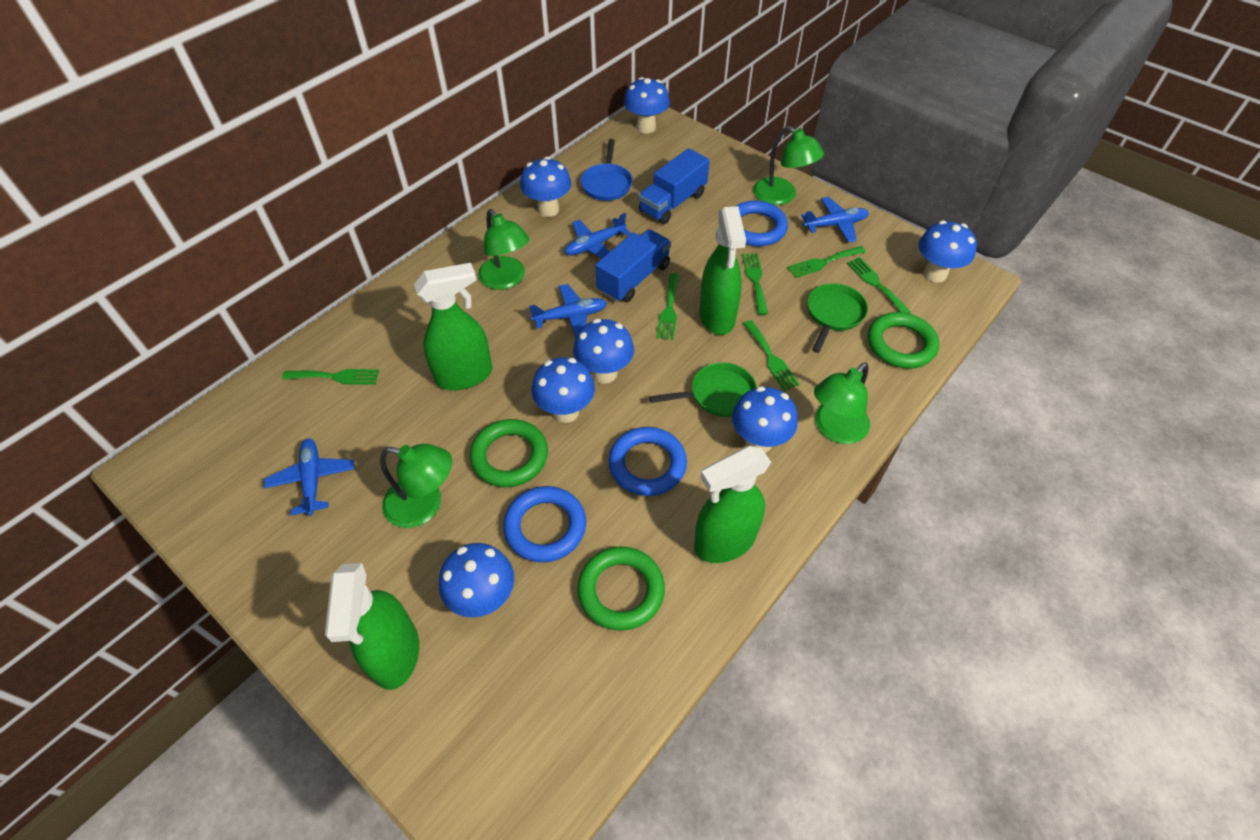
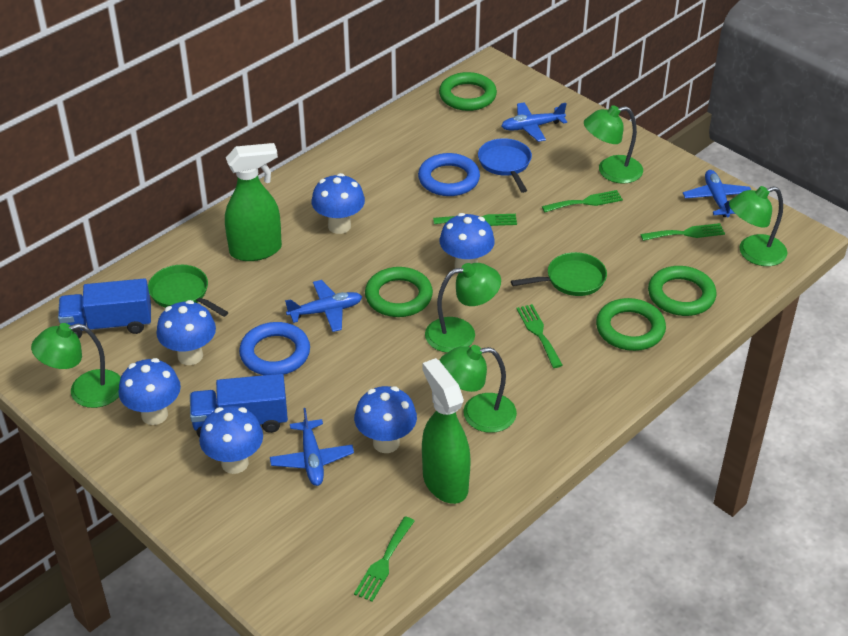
blue mushroom: [439,543,514,618] [520,157,571,217] [531,357,595,423] [573,319,634,384] [624,77,670,133] [732,386,798,453] [919,220,977,282] = 7 -> [119,358,181,425] [156,300,216,365] [199,406,263,474] [312,173,365,234] [354,386,417,453] [440,213,495,269] = 6
blue ring: [503,486,586,562] [609,427,687,496] [736,201,788,246] = 3 -> [239,322,310,375] [418,153,480,196] = 2
green fork: [282,369,379,385] [656,273,680,340] [742,253,768,315] [743,320,800,391] [787,246,866,278] [847,257,911,313] = 6 -> [354,516,415,602] [433,214,517,226] [516,304,563,368] [542,190,623,212] [640,223,725,241] = 5
green lamp: [380,444,452,528] [478,209,530,290] [753,126,824,205] [814,362,870,444] = 4 -> [31,323,121,408] [425,263,501,353] [439,345,517,433] [584,105,643,184] [729,186,787,266] = 5
green ring: [470,419,548,487] [577,547,665,631] [868,312,939,369] = 3 -> [365,267,433,317] [439,72,497,111] [596,298,666,351] [648,266,716,316] = 4
green spray bottle: [325,563,419,690] [414,263,492,390] [694,446,771,563] [699,206,746,335] = 4 -> [225,143,282,261] [422,358,471,504] = 2

